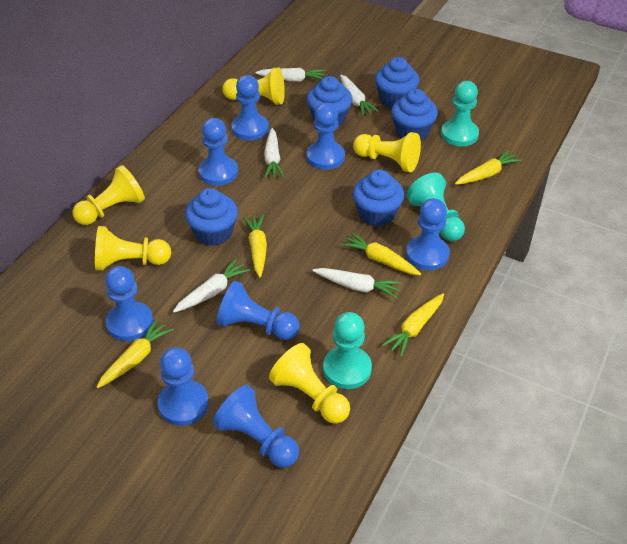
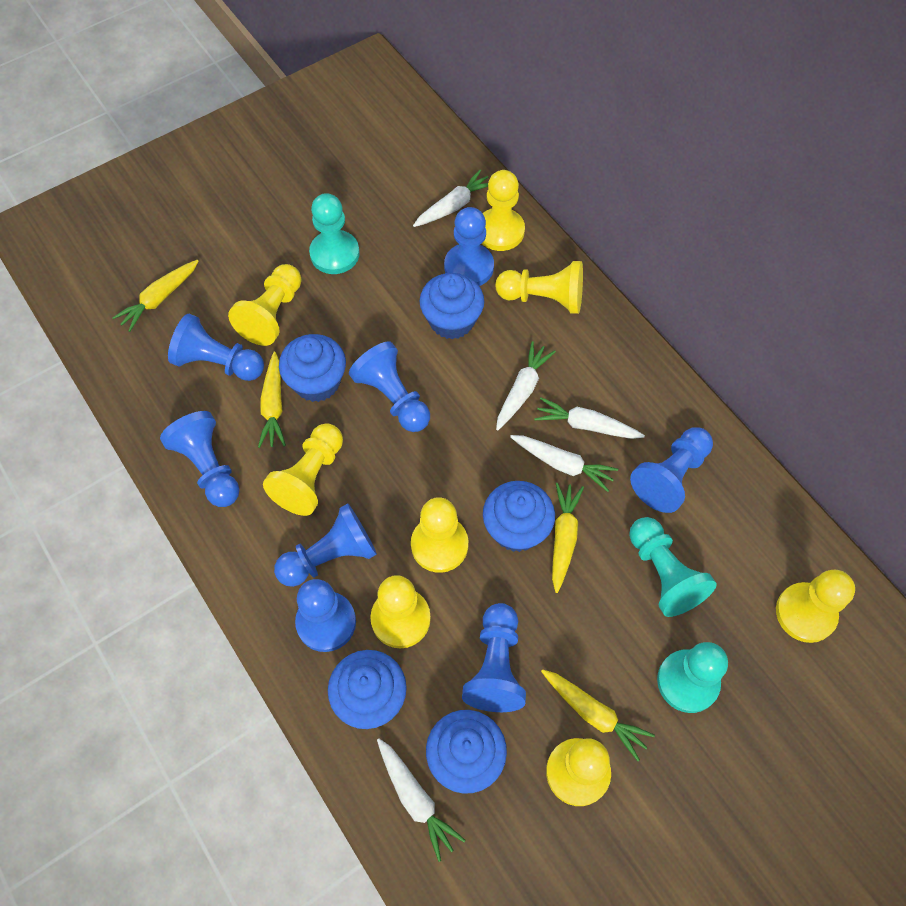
yellow carrot: [97,319,174,388] [243,215,267,277] [341,232,421,275] [382,294,444,357] [455,150,522,185] = 5 -> [112,260,199,332] [258,352,286,448] [541,669,655,761] [552,483,584,593] = 4
yellow pawn: [73,165,145,225] [95,226,171,271] [222,67,285,105] [269,343,350,424] [353,132,421,172] = 5 -> [228,264,302,346] [263,423,343,516] [370,575,431,648] [411,497,468,573] [482,170,525,251] [496,261,583,314] [546,738,611,806] [776,570,855,643] = 8

